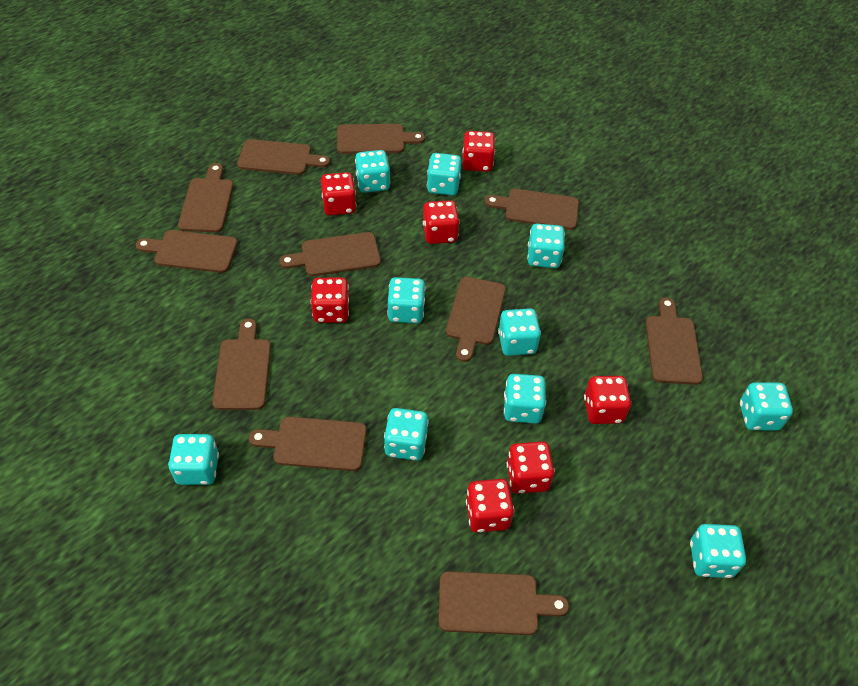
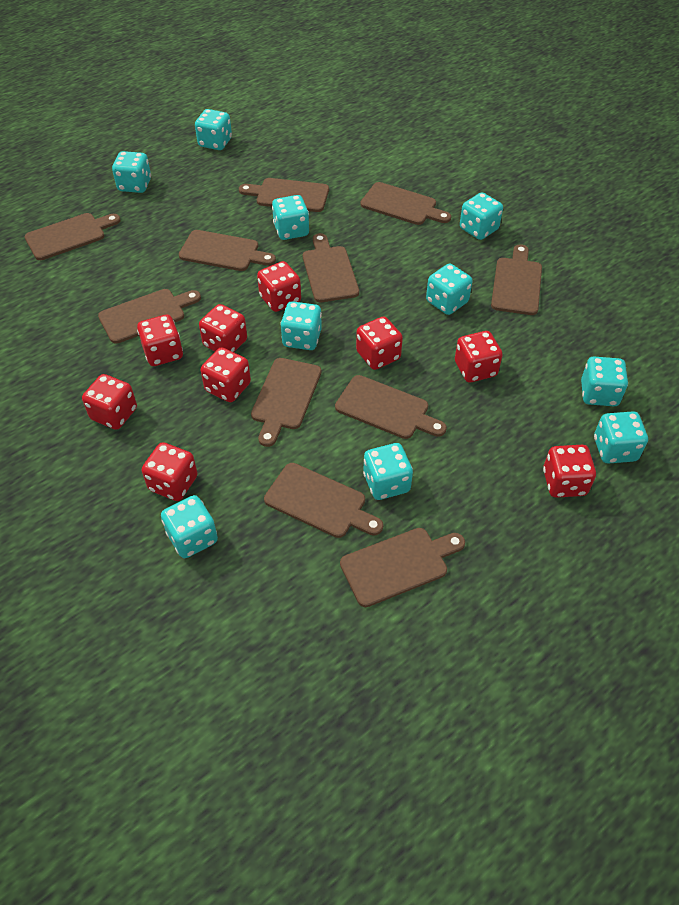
red dice: [311,278,349,323] [321,172,356,216] [423,200,459,244] [462,131,495,172] [466,479,514,533] [507,441,555,494] [584,376,631,424] = 7 -> [82,374,137,430] [137,315,183,366] [142,442,198,501] [199,304,247,352] [201,347,251,402] [257,261,301,312] [356,316,403,370] [455,331,503,382] [543,445,596,498] = 9

